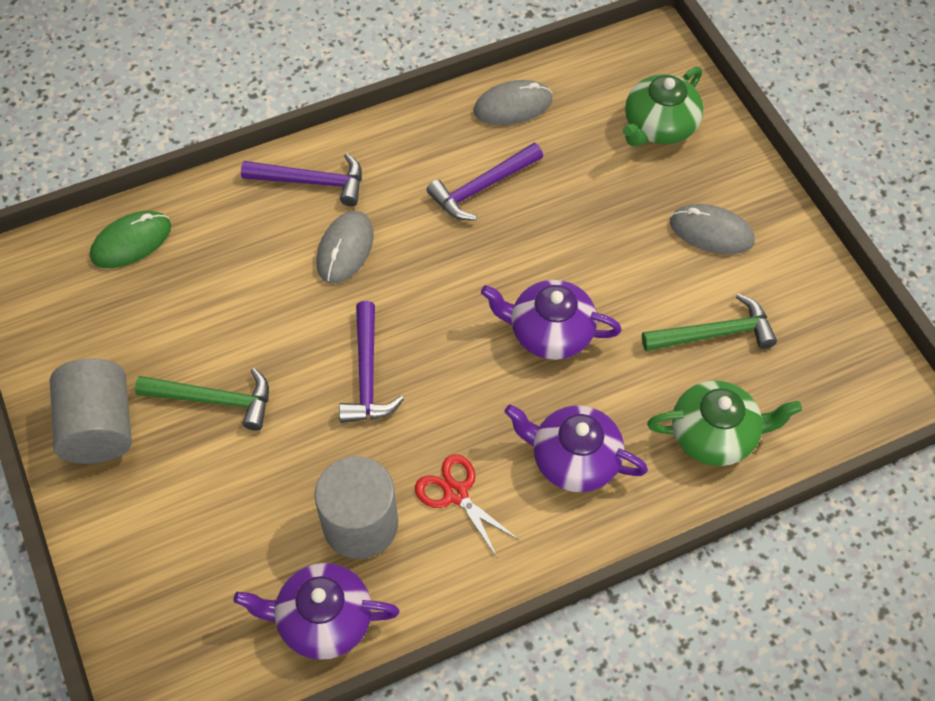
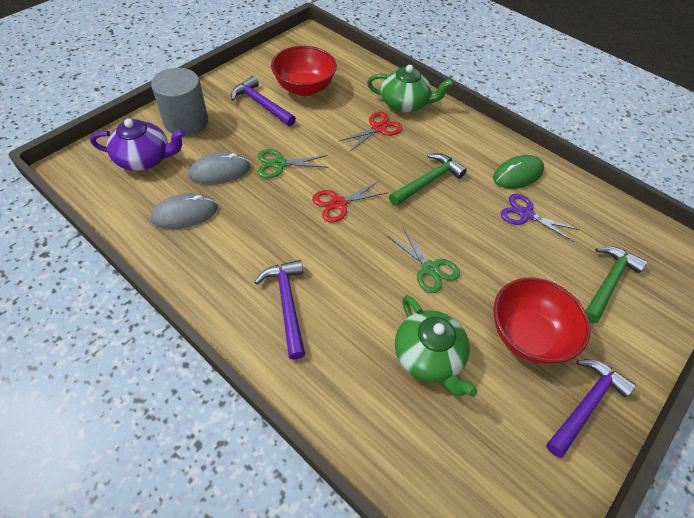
green scissors: none = 0 -> [257,149,329,178] [387,227,460,293] = 2
grey cylinder: [49,358,132,464] [314,456,398,559] = 2 -> [151,68,208,136] = 1
grey mouse: [316,211,374,284] [474,80,552,125] [670,204,755,254] = 3 -> [151,193,218,229] [189,152,250,185] = 2
purple scissors: none = 0 -> [501,194,579,242] = 1
purple teapot: [233,563,400,660] [481,280,622,360] [505,404,648,492] = 3 -> [90,119,185,171] = 1
red bowl: none = 0 -> [271,46,337,96] [493,277,590,364] = 2
red scissors: [415,454,519,557] = 1 -> [312,181,387,223] [340,112,402,151] = 2

